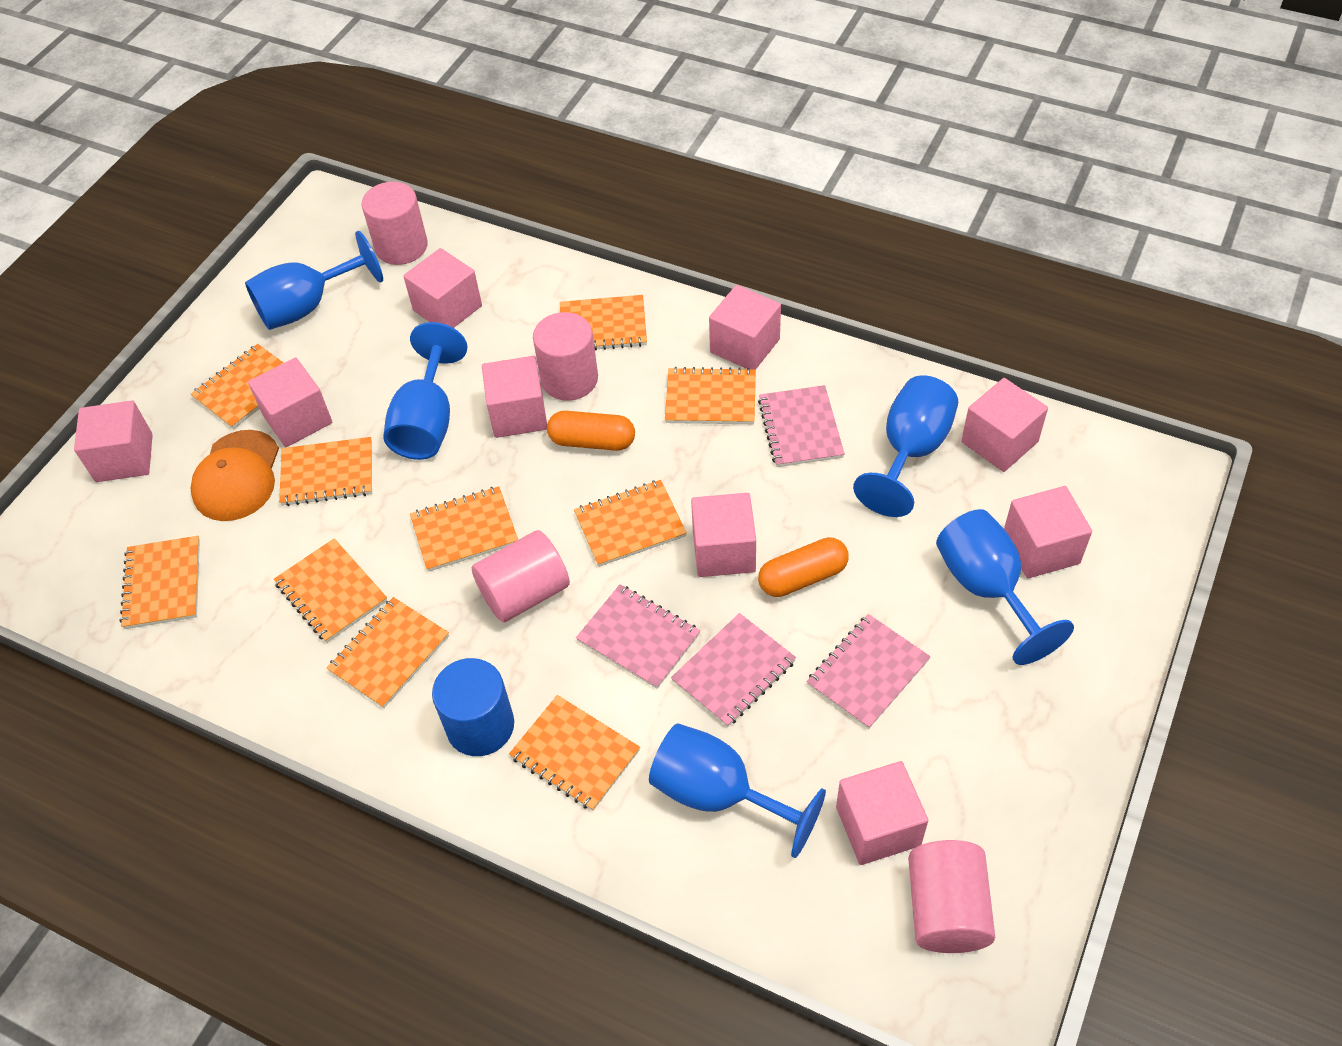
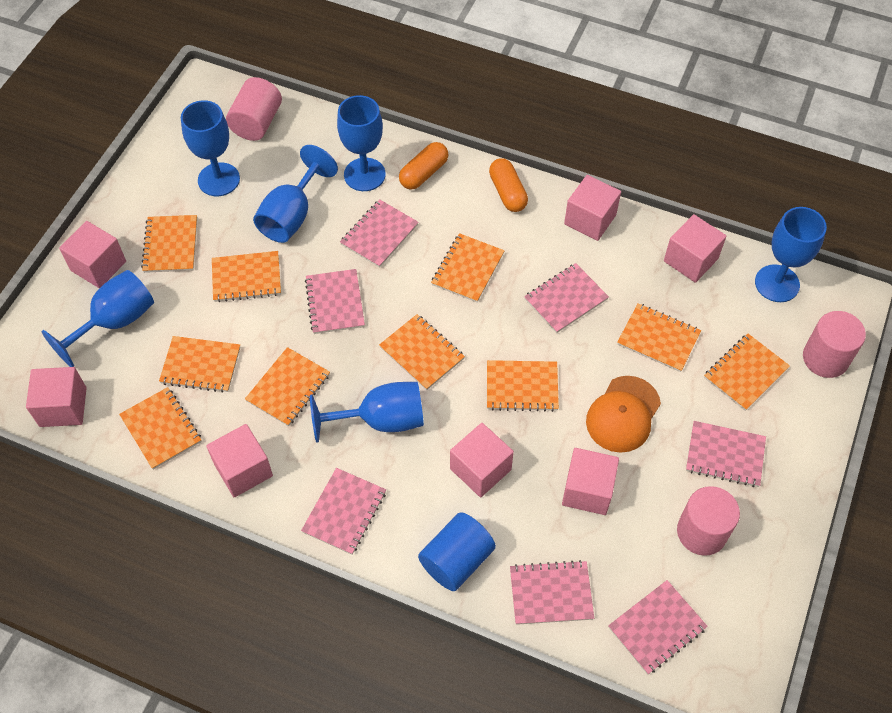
blue goblet: [245,231,383,330] [383,322,467,460] [649,723,826,858] [853,375,958,517] [936,509,1074,665] = 5 -> [41,270,154,367] [181,100,240,196] [253,145,338,243] [310,382,424,443] [337,95,386,191] [755,207,827,302] = 6
pink cube: [74,400,153,482] [248,357,332,447] [403,248,482,328] [482,356,547,438] [691,493,756,577] [709,285,781,370] [836,761,929,865] [961,378,1048,472] [1004,486,1092,578] = 9 -> [26,367,87,427] [59,221,126,288] [206,424,273,497] [450,423,514,497] [562,448,619,515] [564,175,621,241] [664,214,727,283] = 7
pink cylinder: [362,182,428,265] [472,530,570,622] [533,312,598,401] [908,840,995,953] = 4 -> [226,77,282,141] [677,486,740,556] [803,311,866,378] = 3
pink notebook: [576,584,700,689] [671,613,796,727] [758,385,845,467] [806,614,931,729] = 4 -> [301,468,386,555] [305,269,365,334] [340,199,419,268] [510,560,594,625] [524,263,609,333] [608,580,708,675] [686,421,766,487] = 7

